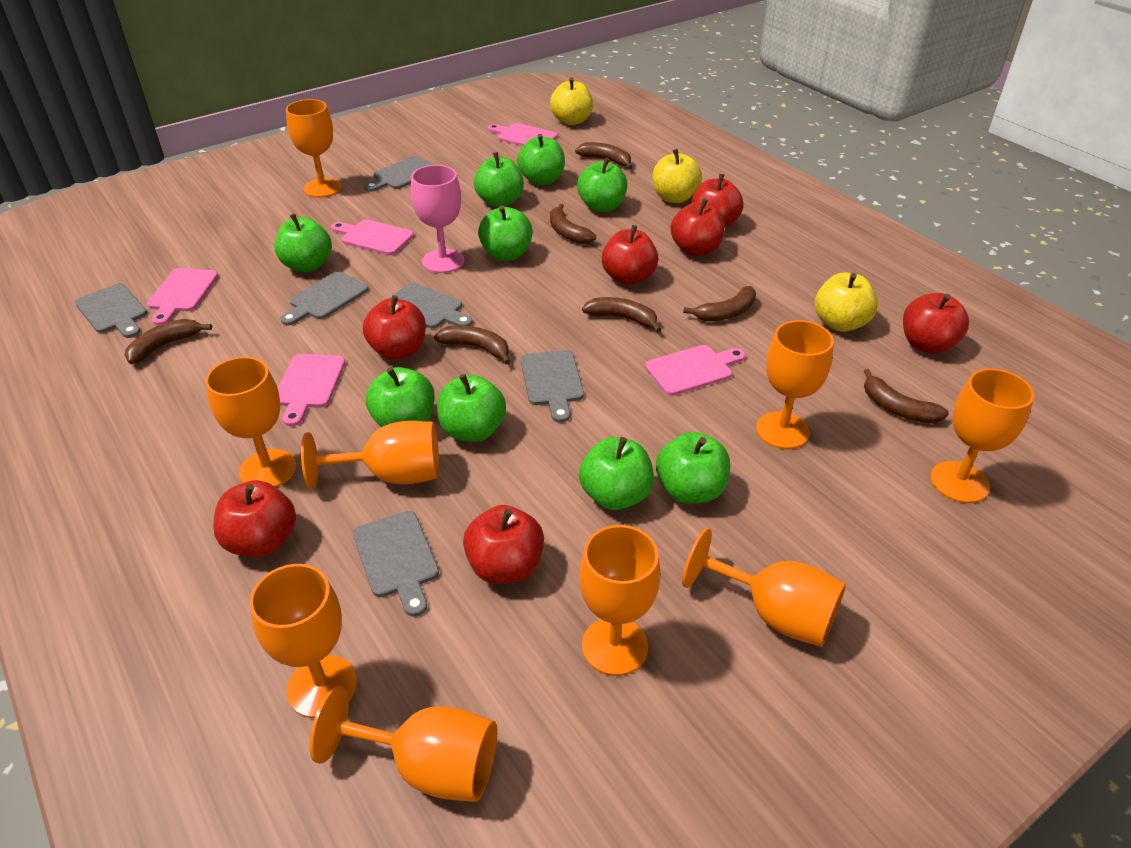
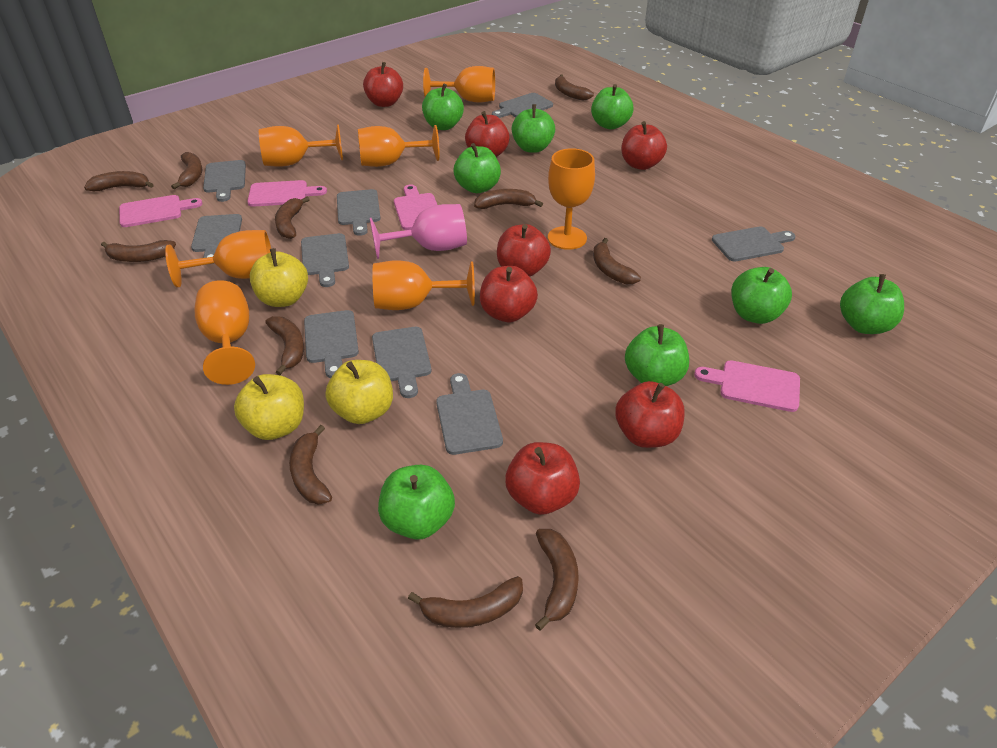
brown banana: [125,319,212,364] [434,325,510,365] [550,204,596,244] [575,142,632,169] [582,297,662,333] [683,286,756,321] [864,369,949,423] = 7 -> [84,171,154,191] [101,240,176,262] [171,152,203,189] [265,316,304,375] [275,196,310,239] [289,425,332,505] [408,576,523,628] [474,189,543,209] [535,529,579,631] [555,75,594,101] [593,238,641,284] = 11
green apple: [275,213,332,272] [366,367,435,427] [437,374,506,442] [474,152,524,207] [478,205,533,261] [517,134,565,185] [577,158,628,212] [579,437,654,510] [656,432,730,504] = 9 -> [378,465,455,539] [422,84,464,130] [454,143,501,193] [512,104,555,153] [591,84,633,129] [625,324,689,386] [731,267,792,324] [840,274,904,334] = 8
grey cutting board: [75,284,147,338] [281,271,369,325] [353,511,439,617] [365,156,433,192] [389,283,473,328] [521,350,584,423] = 6 -> [191,214,242,264] [203,160,246,202] [301,233,349,287] [304,310,359,378] [337,189,381,236] [372,327,431,398] [436,373,503,455] [492,93,553,118] [712,227,795,261] = 9
orange goblet: [205,357,296,487] [249,564,357,718] [286,99,342,198] [301,421,439,489] [310,686,497,802] [579,525,661,676] [682,528,846,647] [756,320,834,449] [930,368,1034,503] = 9 -> [165,230,271,288] [195,280,255,385] [259,124,343,167] [358,125,440,167] [373,260,475,310] [423,66,495,102] [548,148,595,250] = 7
pink cutting board: [147,268,218,326] [278,354,345,426] [331,219,414,255] [488,123,558,146] [645,345,746,396] = 5 -> [119,195,202,227] [247,180,327,207] [394,185,437,230] [694,360,800,412] = 4

